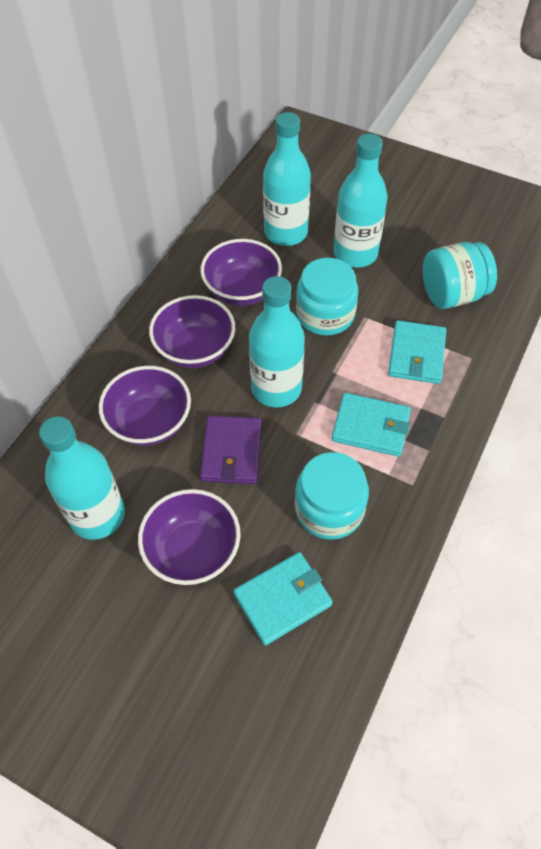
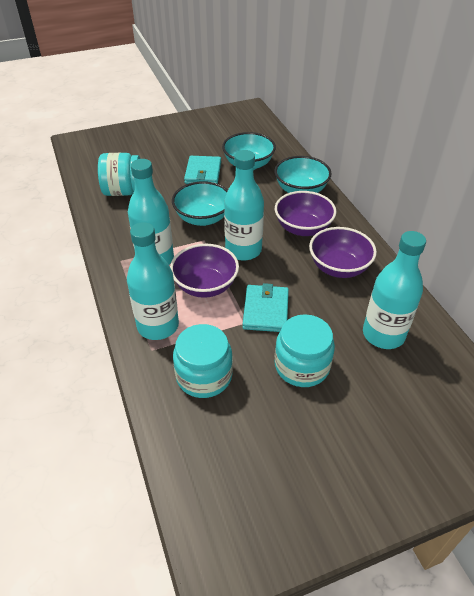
purple bowl: [99,366,191,446] [138,489,241,585] [149,295,235,368] [200,239,282,306] = 4 -> [170,244,239,298] [275,191,337,236] [309,227,377,278] = 3
purple wallet: [200,416,262,484] = 1 -> none = 0
turquoise bowl: none = 0 -> [172,181,228,226] [222,132,276,170] [274,156,332,193] = 3
turquoise wallet: [233,552,333,646] [331,393,411,457] [388,320,446,384] = 3 -> [184,156,221,184] [243,283,289,332] = 2

